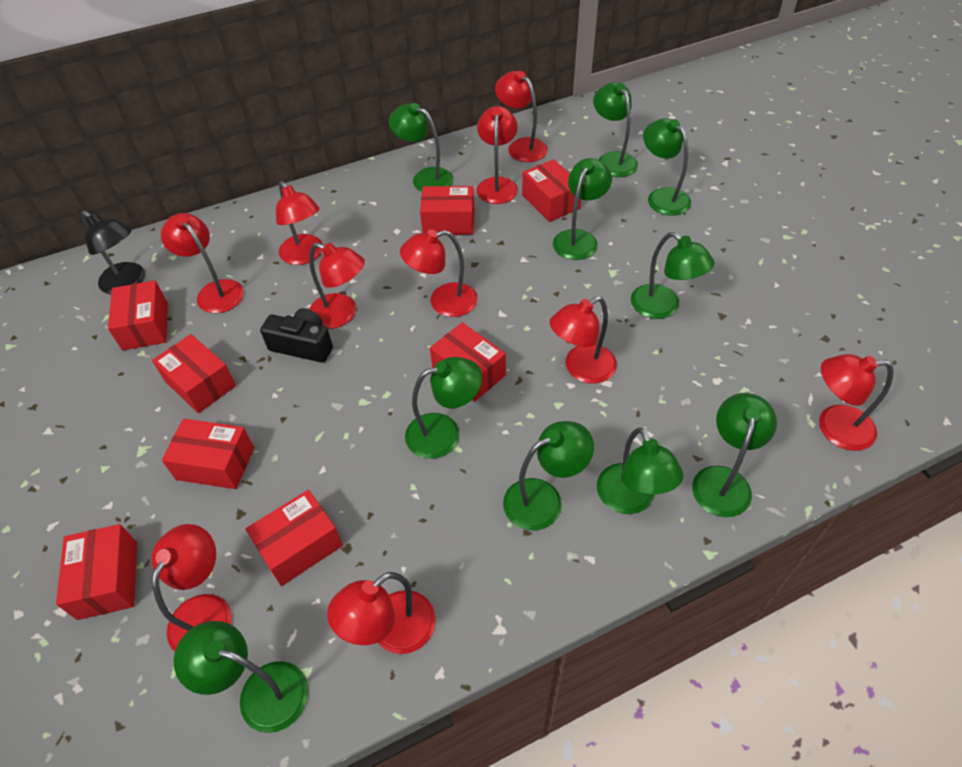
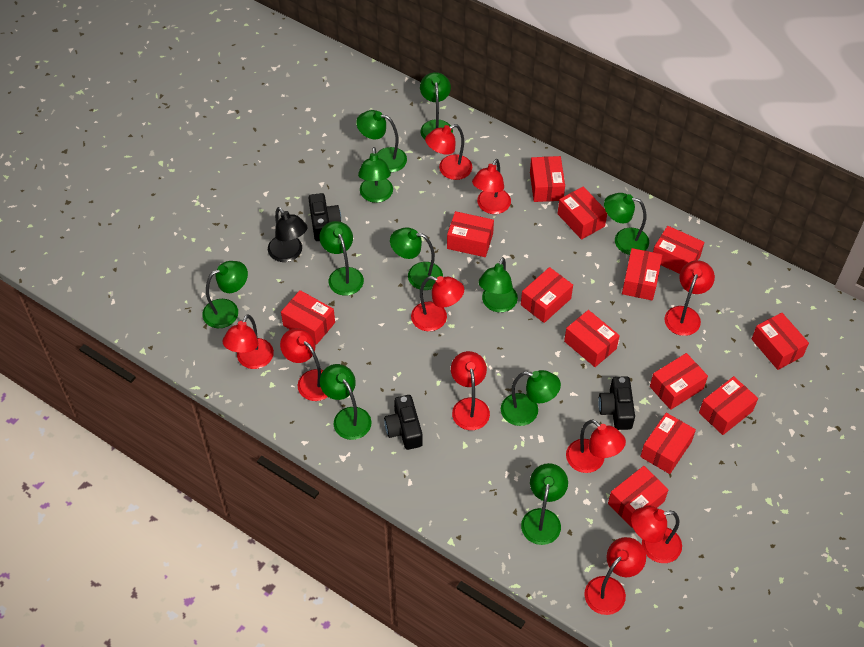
black camera: [260,308,333,363] = 1 -> [309,193,341,241] [384,395,423,450] [598,376,635,430] = 3
green lamp: [174,621,308,733] [389,103,454,192] [405,357,482,459] [503,421,594,531] [553,158,612,260] [593,82,638,177] [597,427,683,514] [631,232,715,319] [643,118,691,216] [692,393,777,517] = 10 -> [202,261,248,328] [319,221,364,296] [320,364,371,440] [356,110,407,172] [358,147,393,203] [390,227,443,290] [420,72,453,140] [478,257,518,312] [501,370,561,426] [521,463,568,545] [604,193,649,255] = 11
red box: [56,524,137,620] [108,280,168,351] [152,334,236,413] [162,419,254,489] [246,490,343,586] [420,186,474,235] [430,322,506,402] [522,159,581,222] = 8 -> [281,290,335,345] [447,211,494,257] [521,267,573,323] [530,156,565,202] [557,186,607,240] [564,310,620,367] [608,466,668,528] [622,248,662,301] [640,413,696,474] [650,353,708,410] [653,226,705,274] [699,376,758,435] [752,313,809,370] = 13

